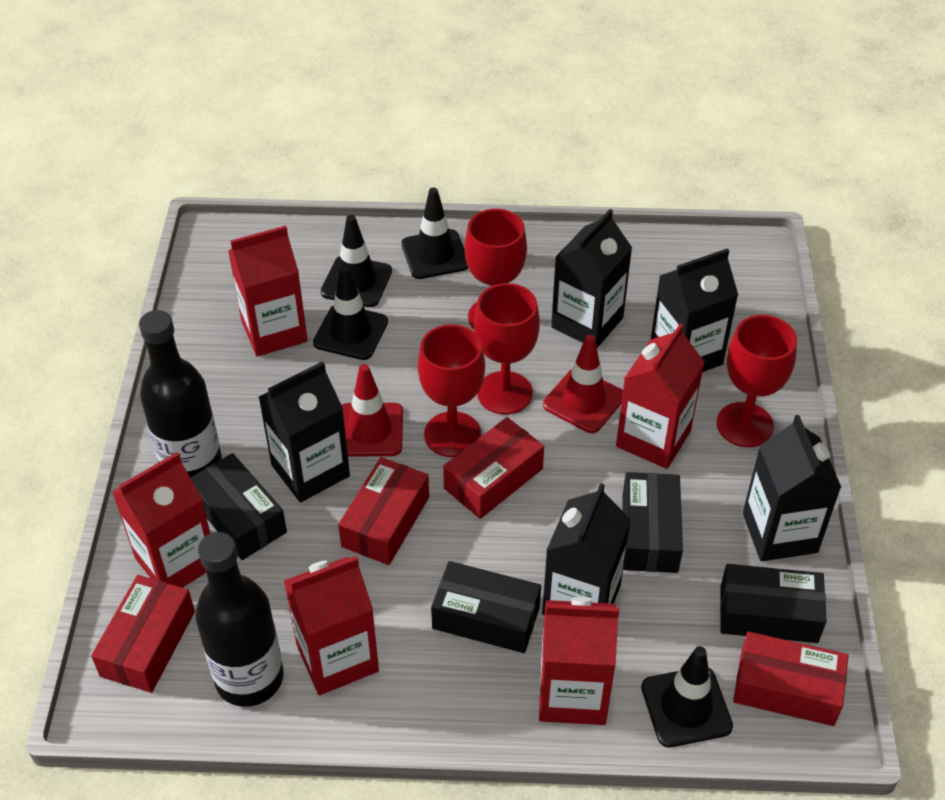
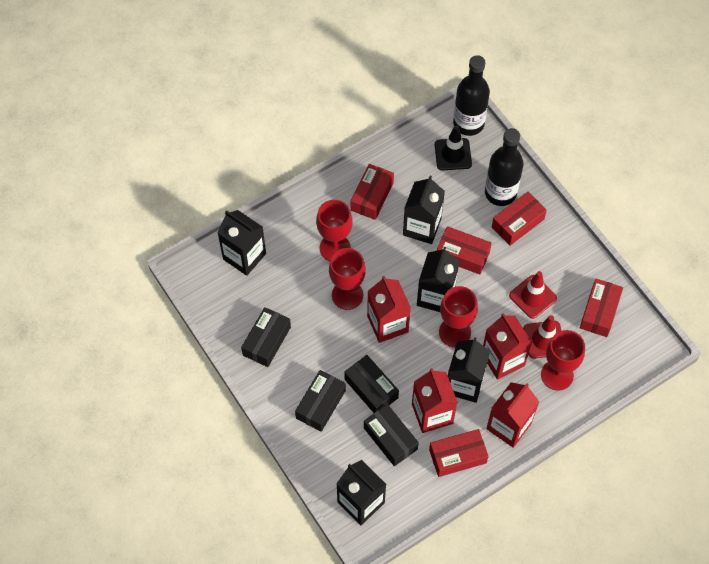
black traffic cone: [313,266,388,360] [321,215,392,307] [402,188,468,279] [641,646,733,747] = 4 -> [435,125,472,170] = 1
red box: [91,575,195,693] [338,457,429,565] [443,417,544,519] [733,632,848,726] = 4 -> [350,164,394,220] [429,429,489,477] [437,226,492,275] [492,192,547,246] [580,279,623,337] = 5
red carton: [112,452,210,588] [228,226,308,357] [284,556,379,695] [539,597,619,725] [616,323,705,469] = 5 -> [367,276,411,343] [412,368,458,433] [483,313,532,380] [486,382,539,448] = 4

